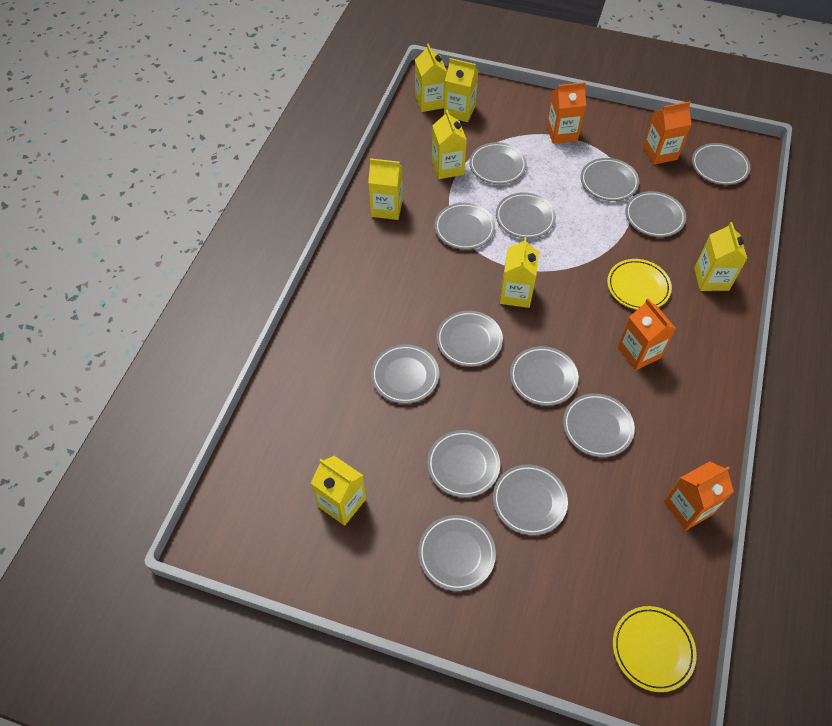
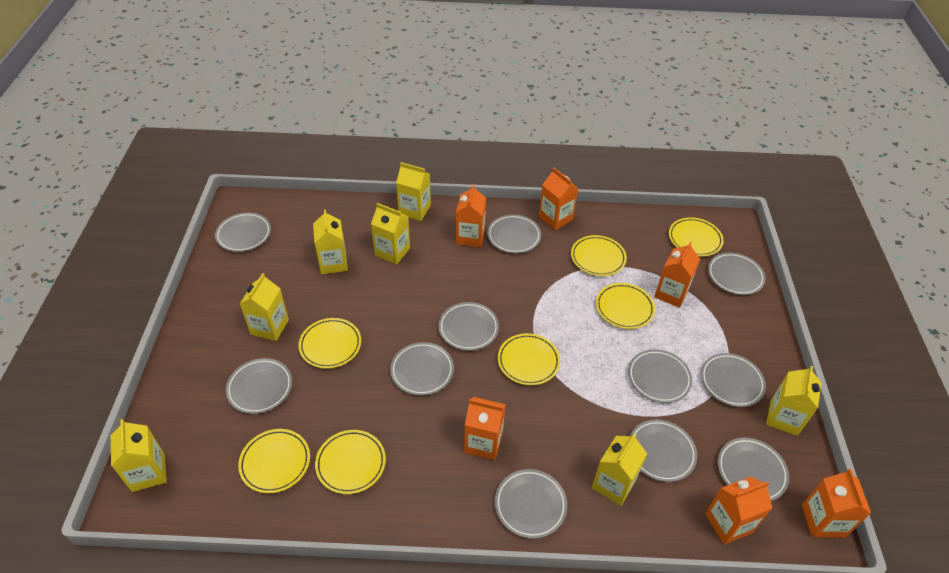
grey plate: [371,344,439,404] [418,515,496,591] [427,430,500,498] [435,203,495,249] [436,311,503,367] [469,142,527,184] [493,464,568,535] [496,192,556,239] [510,346,579,406] [563,393,635,457] [581,158,639,201] [625,191,686,237] [692,143,751,185] = 13 -> [215,213,271,252] [226,358,292,414] [390,342,454,396] [438,302,499,351] [487,214,541,253] [495,469,567,539] [628,349,692,403] [630,420,697,482] [701,353,766,407] [708,252,766,295] [718,438,789,501] = 11
orange carton: [547,82,586,144] [618,298,676,370] [643,101,691,165] [664,461,734,530] = 4 -> [456,184,486,247] [464,397,506,460] [539,167,579,230] [654,242,700,308] [705,477,772,545] [802,469,871,538] = 6
yellow plate: [607,259,672,310] [613,606,697,692] = 2 -> [238,429,310,493] [299,318,361,369] [315,430,386,494] [498,333,560,385] [571,235,627,276] [596,283,655,329] [669,217,724,256] = 7

